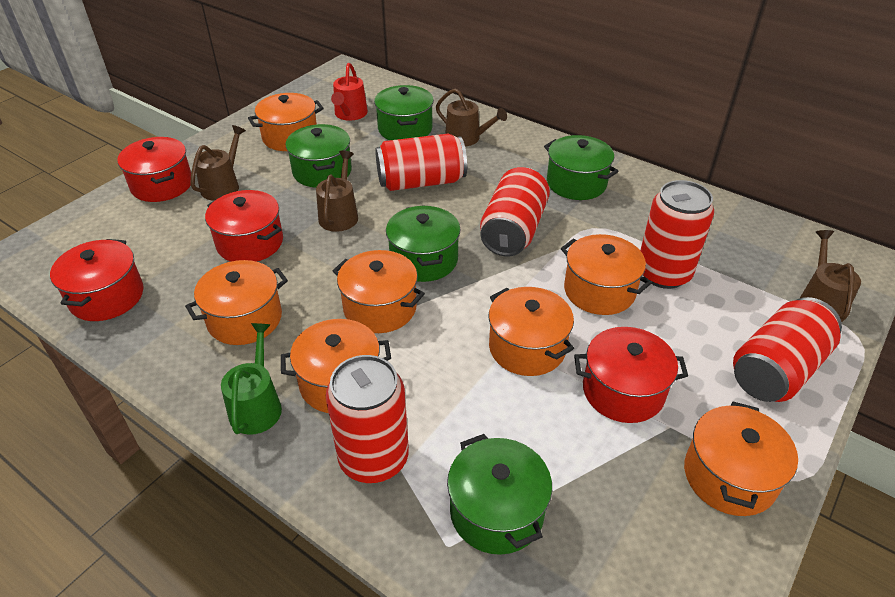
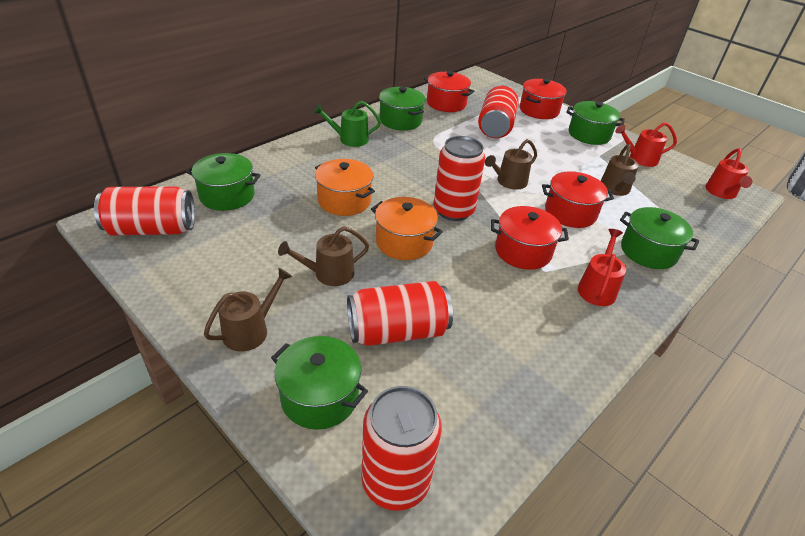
orange pot: [185,260,288,345] [248,93,324,151] [281,319,391,413] [333,250,425,333] [489,287,574,376] [561,234,652,315] [684,402,798,516] = 7 -> [315,159,375,216] [371,197,443,260] = 2
red watering can: [331,63,368,121] = 1 -> [578,229,626,306] [615,122,677,167] [705,148,752,199] = 3

